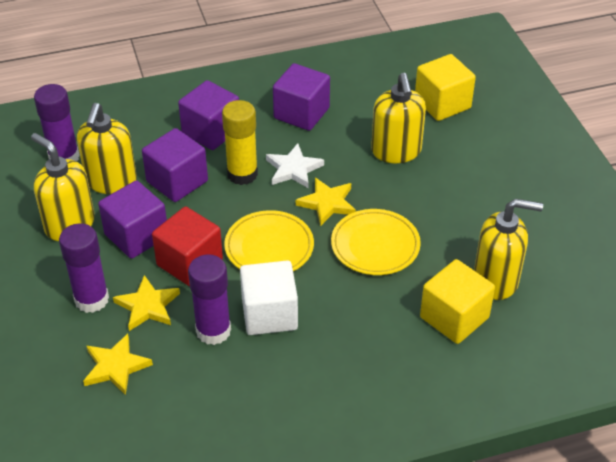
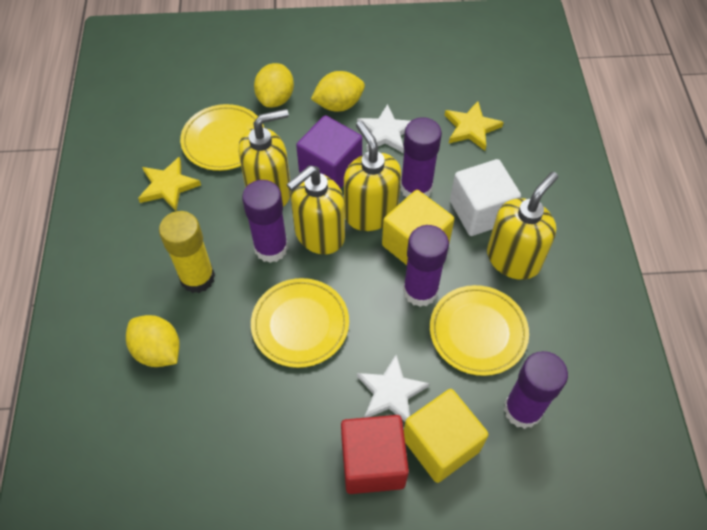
purple cube: [98,180,167,259] [142,128,208,202] [178,80,239,150] [273,63,330,131] = 4 -> [296,115,362,189] = 1
purple glue stick: [34,84,80,161] [59,223,109,313] [188,254,231,345] = 3 -> [242,180,288,263] [400,117,442,198] [403,225,449,307] [504,351,568,429] = 4
white star: [266,143,324,188] = 1 -> [357,104,410,153] [357,355,429,421] = 2
yellow lemon: none = 0 -> [126,315,180,367] [254,63,294,107] [311,71,365,112] = 3
yellow plate: [224,210,314,271] [331,209,421,275] = 2 -> [180,104,264,171] [251,278,349,368] [430,285,529,376] = 3
yellow star: [83,334,153,395] [113,275,180,331] [296,178,356,226] = 3 -> [138,157,201,211] [445,101,504,151] = 2

